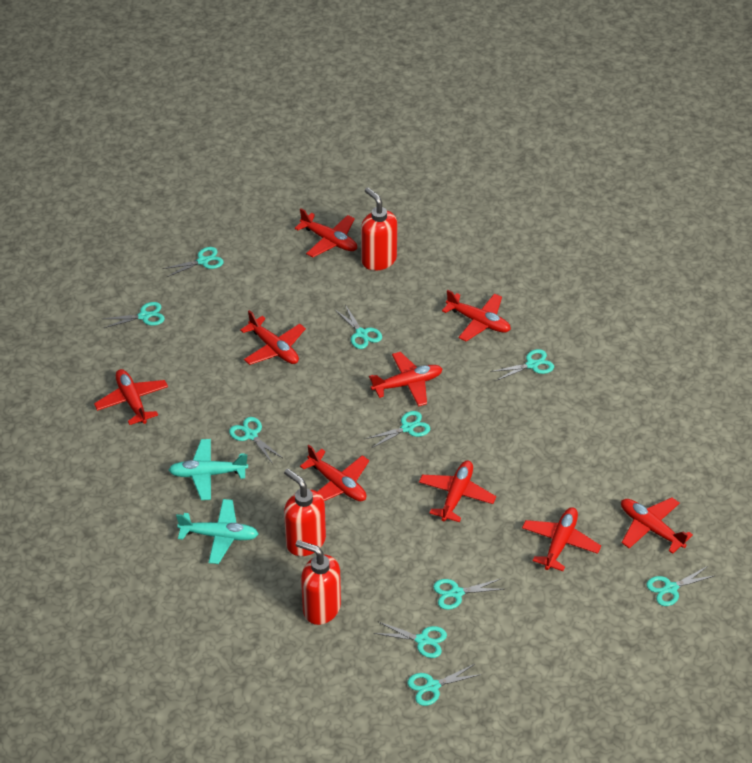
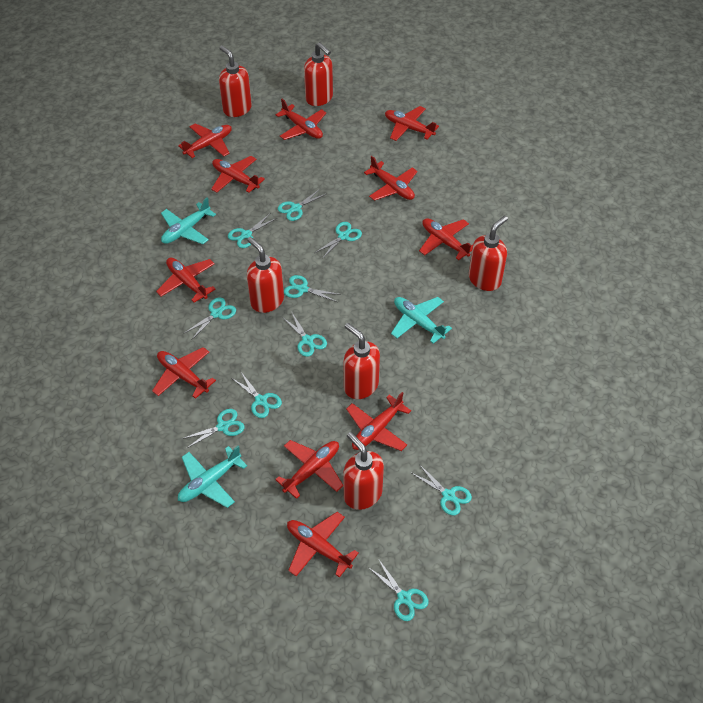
red plane: [94,369,168,425] [240,310,306,365] [295,208,357,257] [300,445,369,501] [369,352,442,406] [419,461,496,522] [442,290,511,341] [522,507,601,571] [621,498,693,554] = 9 -> [152,347,216,399] [156,258,216,303] [178,123,232,158] [211,156,265,193] [275,99,326,140] [275,440,343,499] [287,512,359,578] [346,392,411,451] [364,156,418,201] [385,106,439,141] [419,218,473,260] = 11
red soap dispenser: [284,469,326,556] [296,540,341,625] [361,188,397,271] = 3 -> [219,46,252,117] [247,237,284,313] [304,42,333,106] [343,432,384,510] [344,323,380,399] [469,216,508,291] = 6
turquoise plane: [169,439,248,500] [176,499,259,564] = 2 -> [161,197,216,244] [178,446,247,508] [391,297,452,344] = 3

